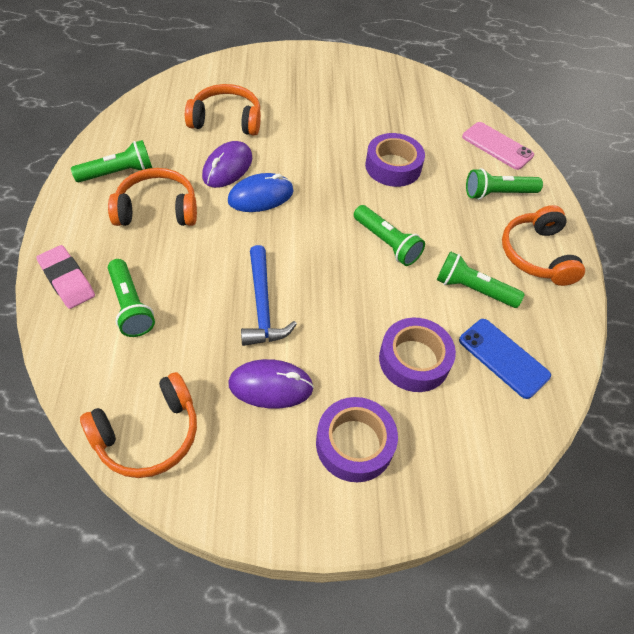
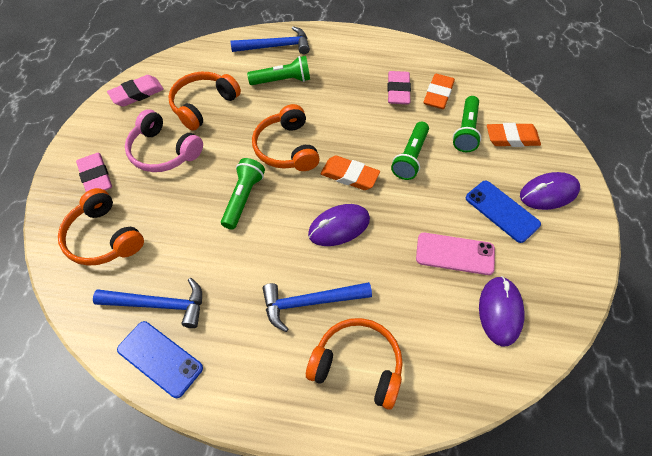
blue hammer: [241,245,297,346] = 1 -> [93,278,202,328] [231,26,310,54] [262,282,372,332] = 3
blue mouse: [228,173,294,212] = 1 -> none = 0
blue phone: [459,319,551,399] = 1 -> [117,321,203,398] [466,181,541,243] = 2
green flashlight: [71,140,152,182] [108,259,155,337] [354,205,425,266] [437,251,524,308] [466,168,543,200] = 5 -> [221,158,265,229] [247,56,310,85] [391,122,429,180] [453,96,481,152] = 4
orange eraser: none = 0 -> [320,155,380,190] [423,74,455,109] [487,123,541,147] = 3
pink eraser: [36,245,95,309] = 1 -> [76,153,112,192] [107,75,164,107] [388,71,411,104] = 3
pink headphones: none = 0 -> [125,109,203,172] = 1
purple mouse: [202,141,252,188] [228,359,314,409] = 2 -> [308,204,370,246] [479,276,525,347] [520,172,580,210] = 3
purple tape: [316,397,398,482] [365,133,425,187] [379,318,456,392] = 3 -> none = 0

